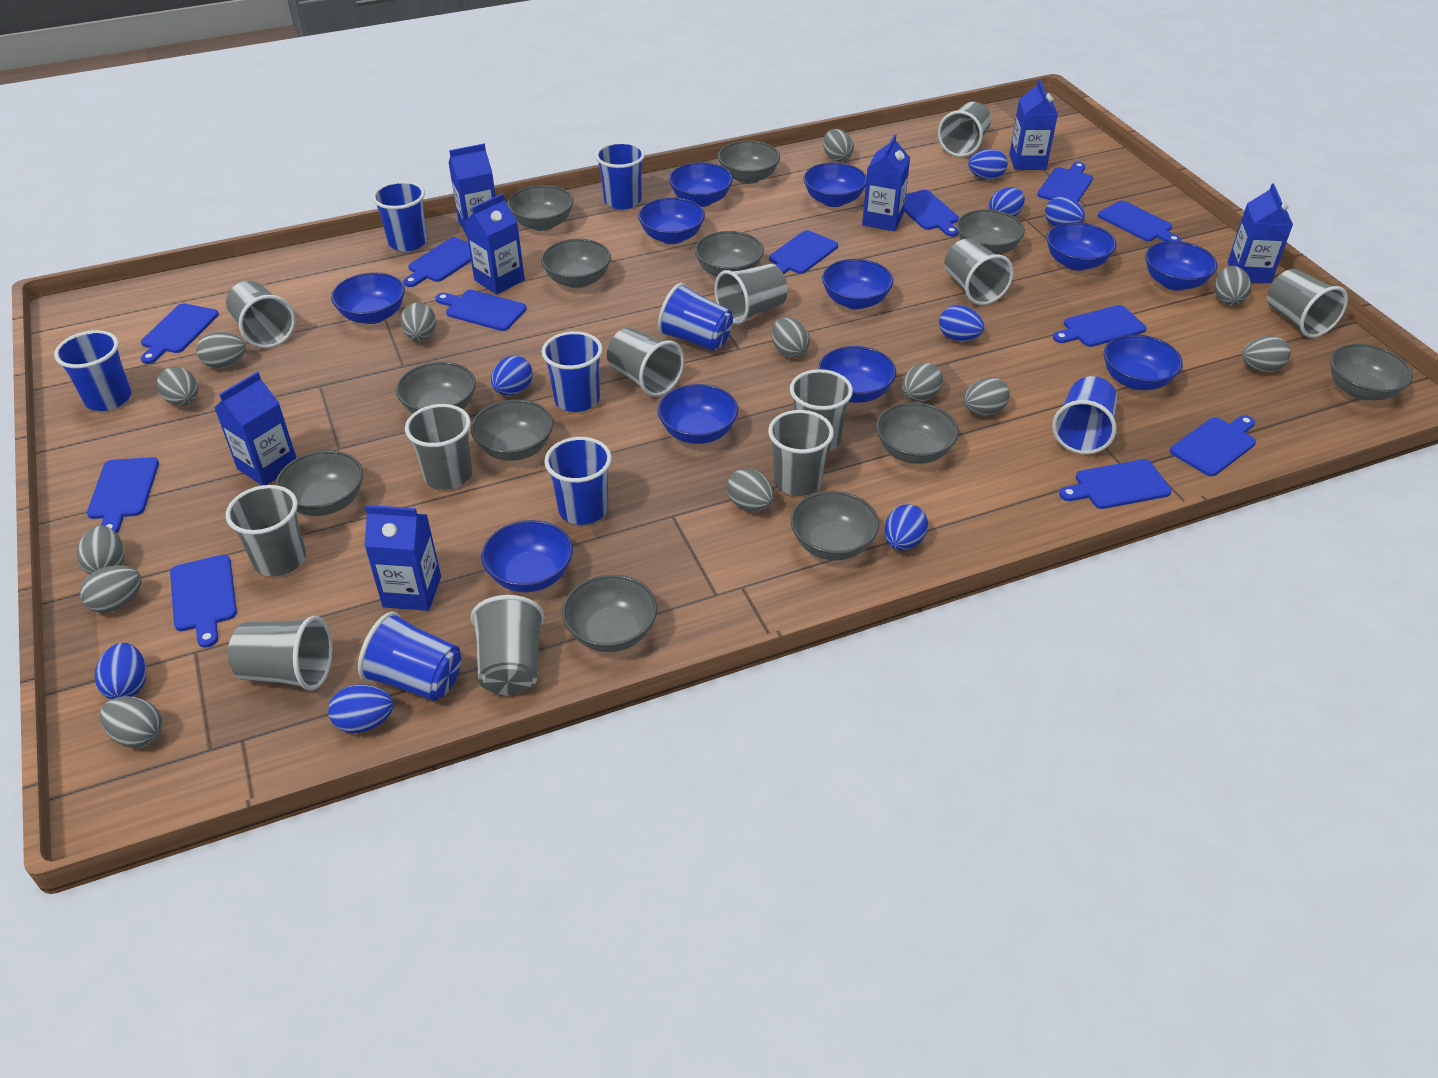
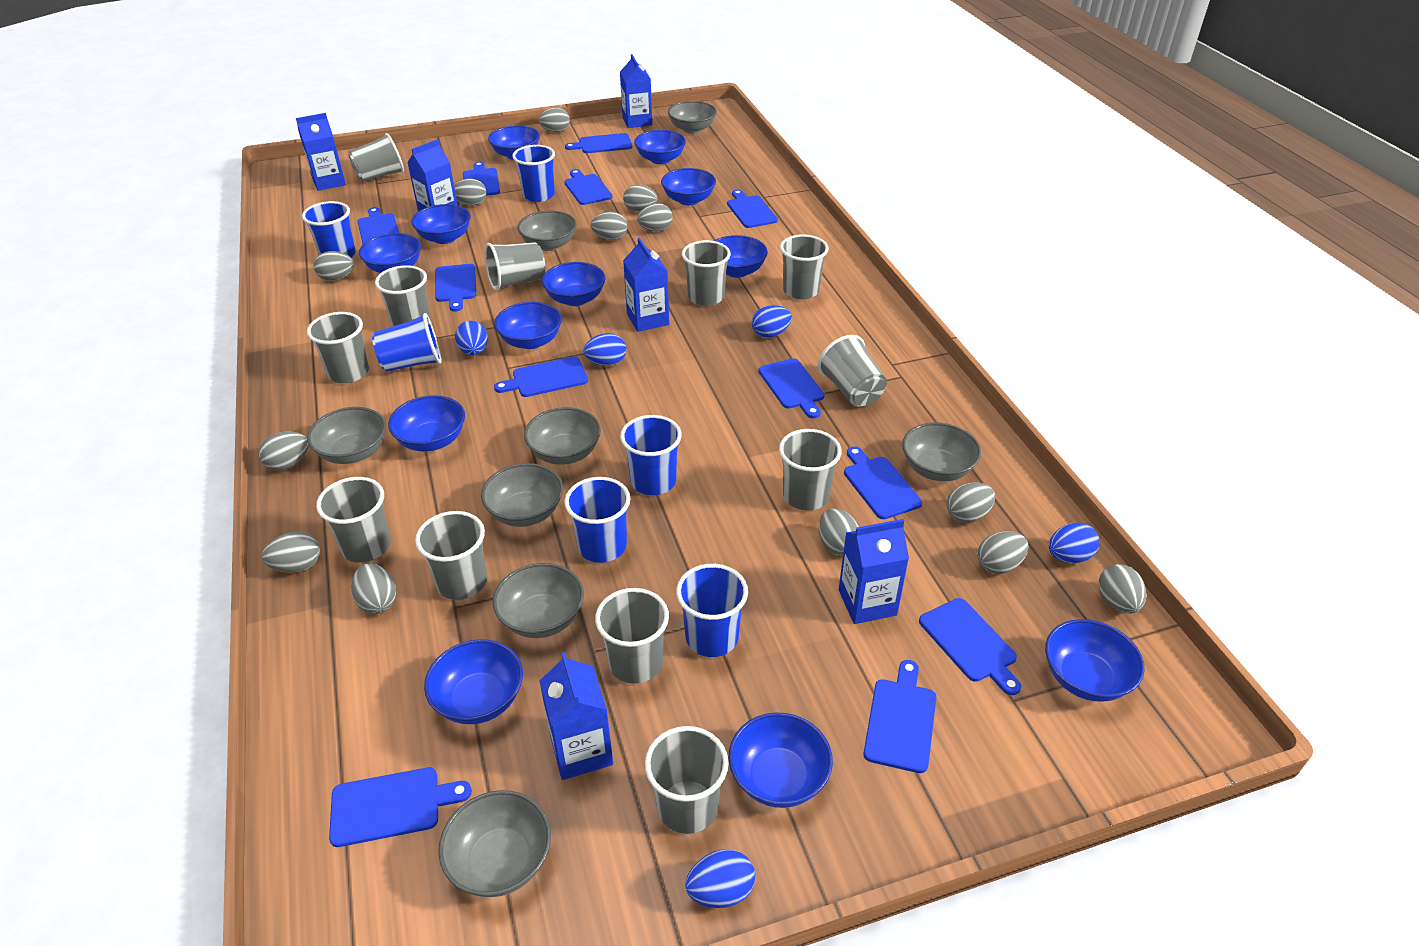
blue bowl: [331,272,405,324] [481,520,573,592] [638,197,705,244] [658,384,738,444] [669,162,733,207] [803,162,867,207] [818,346,896,403] [822,259,893,310] [1046,222,1117,271] [1104,334,1183,390] [1145,241,1218,291] = 11 -> [359,233,421,273] [388,395,465,451] [411,204,471,244] [424,639,523,724] [488,125,540,160] [494,302,562,349] [542,262,606,306] [634,130,686,164] [661,168,716,205] [714,235,768,278] [728,713,833,808] [1045,619,1145,702] = 12
blue carton: [215,372,296,485] [364,505,441,611] [449,144,496,236] [465,193,525,295] [862,134,910,231] [1009,79,1058,170] [1228,184,1293,283] = 7 -> [296,113,346,191] [407,139,458,211] [540,652,613,780] [620,54,652,128] [623,238,669,332] [839,519,909,624] = 6
blue cup: [54,330,132,411] [358,612,462,701] [372,181,428,251] [542,331,603,412] [544,437,612,525] [595,142,645,210] [658,283,733,351] [1052,376,1117,454] = 8 -> [302,201,356,258] [372,313,442,371] [512,145,555,202] [564,477,630,563] [620,415,682,495] [676,564,748,657] = 6
blue egg: [95,643,146,699] [328,685,394,733] [491,356,533,395] [884,504,928,551] [939,305,984,341] [968,149,1008,179] [989,187,1025,217] [1045,196,1085,227] = 8 -> [455,321,488,355] [583,333,627,366] [685,849,755,908] [752,305,792,338] [1049,523,1100,563] = 5
grey bowl: [275,450,363,516] [396,362,476,414] [471,399,553,461] [507,185,573,231] [541,239,611,288] [562,575,657,652] [695,231,764,277] [718,141,780,184] [790,491,879,560] [876,402,959,464] [956,209,1025,255] [1330,344,1413,400] = 12 -> [307,407,386,464] [439,790,551,897] [481,463,563,527] [493,563,584,638] [517,211,577,251] [524,407,601,465] [668,101,717,134] [902,422,981,481] = 8

